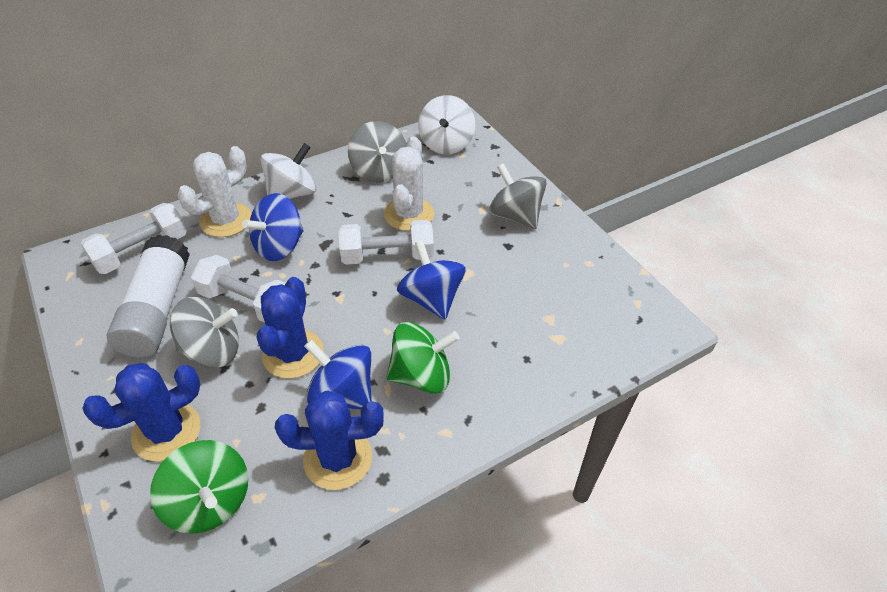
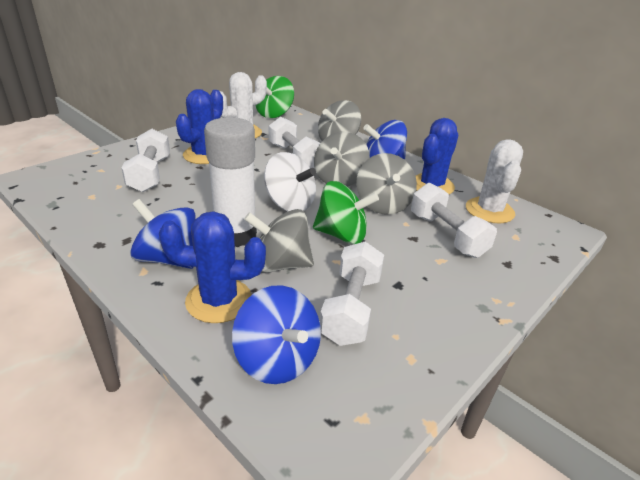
grey spinning top: [170,297,239,368] [348,121,406,183] [489,163,547,229] = 3 -> [244,209,314,273] [314,132,370,187] [318,100,361,141] [356,153,417,215] = 4
white dumbbell: [80,203,187,274] [191,255,286,323] [339,220,434,265] = 3 -> [121,129,170,192] [269,117,320,168] [320,241,384,346] [411,183,497,258] = 4
white spinning top: [260,143,316,199] [418,95,475,154] = 2 -> [264,152,316,211] = 1

